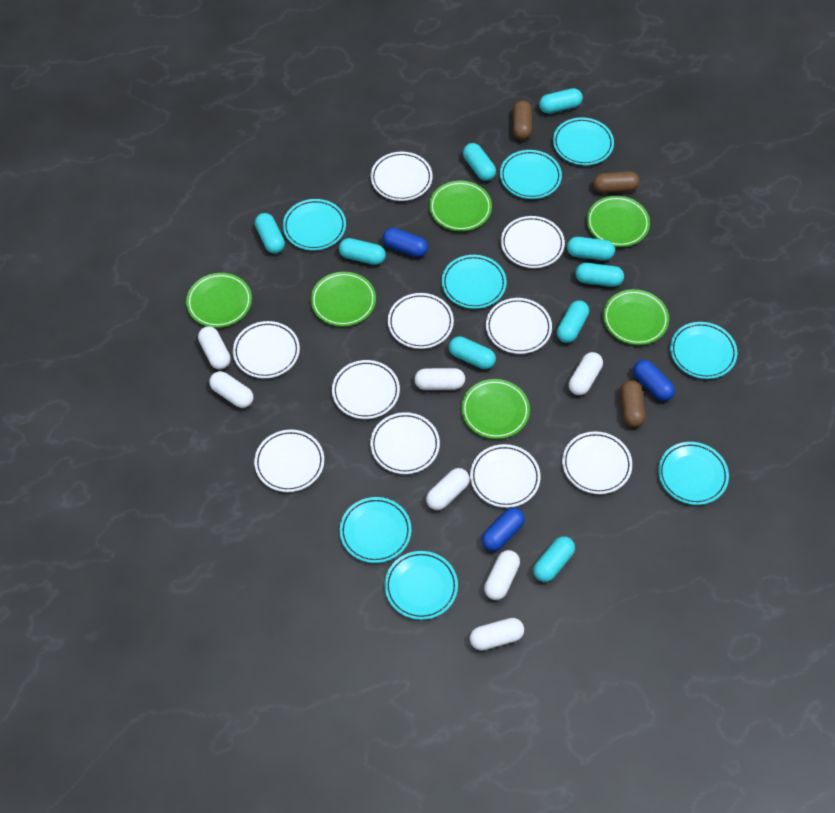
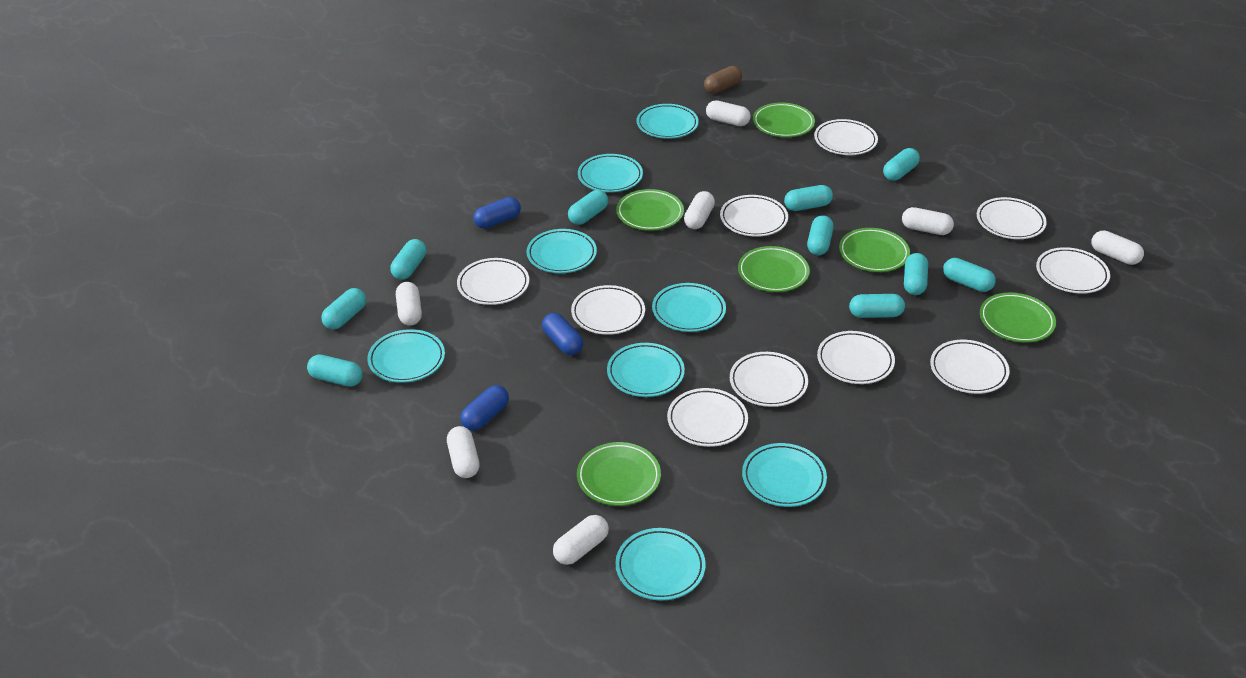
brown capsule: [513,100,532,140] [593,171,640,194] [620,380,645,428] = 3 -> [704,66,742,94] = 1
turquoise capsule: [255,213,285,254] [339,238,386,265] [449,336,496,369] [463,143,496,181] [533,536,575,582] [539,88,583,114] [557,300,589,343] [567,237,615,261] [576,263,624,287] = 9 -> [307,354,363,387] [321,288,366,329] [390,239,426,280] [568,190,608,225] [784,185,833,211] [807,215,834,255] [849,294,905,318] [883,148,920,181] [904,253,928,295] [943,258,996,292] = 10

